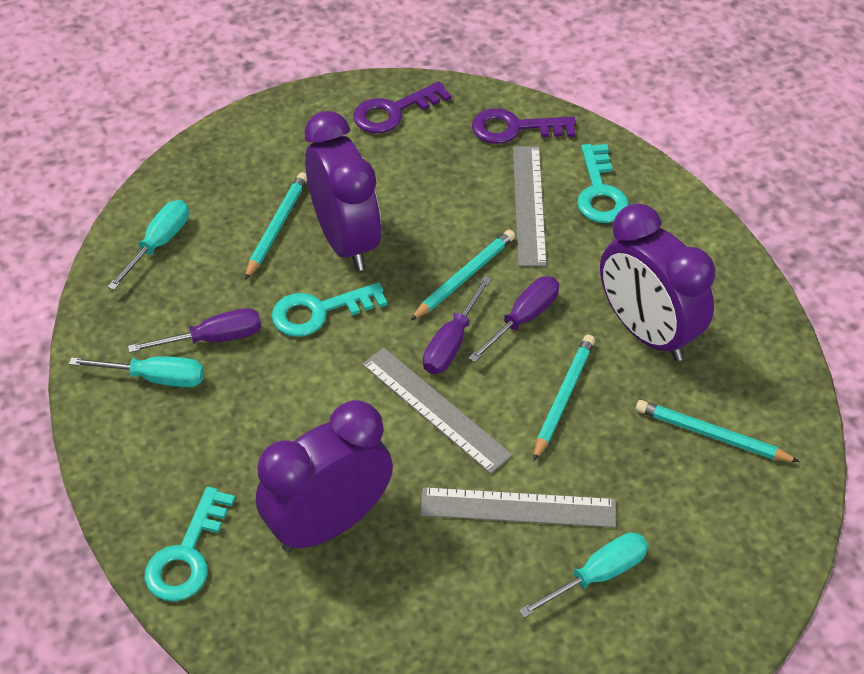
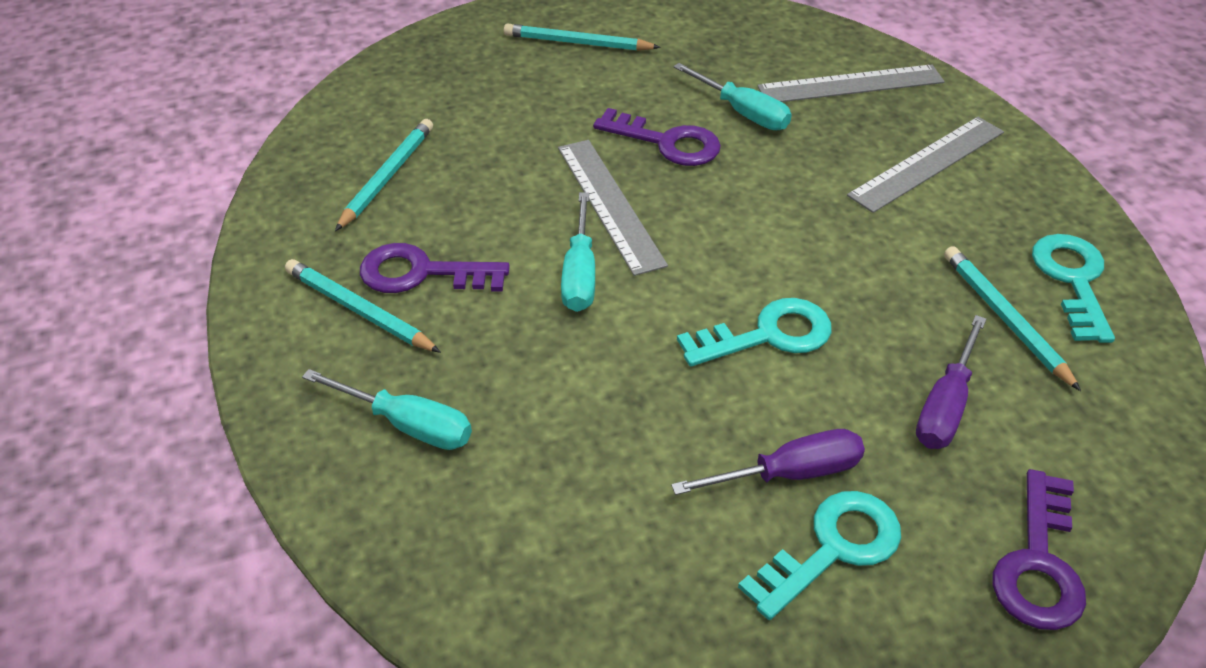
purple clock: [256,400,393,552] [304,111,381,271] [600,203,715,361] = 3 -> none = 0
purple key: [353,81,451,133] [472,108,576,144] = 2 -> [360,243,510,293] [593,108,721,166] [992,469,1086,630] = 3
purple screwdriver: [128,308,261,353] [423,276,492,374] [468,277,559,362] = 3 -> [671,429,865,495] [916,315,986,449] = 2

